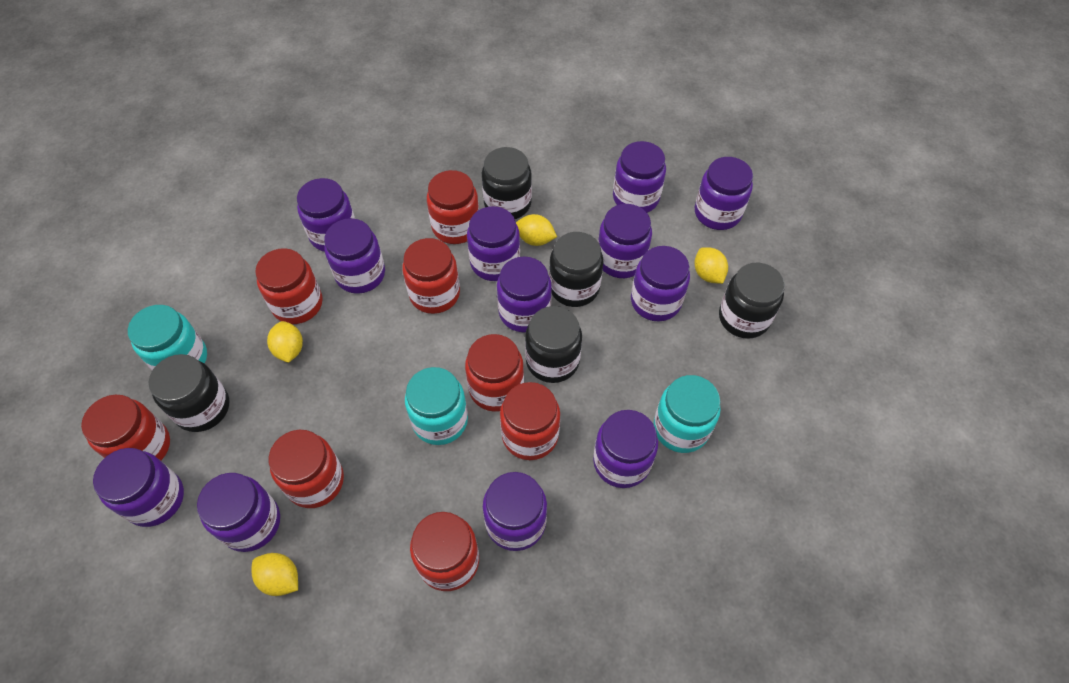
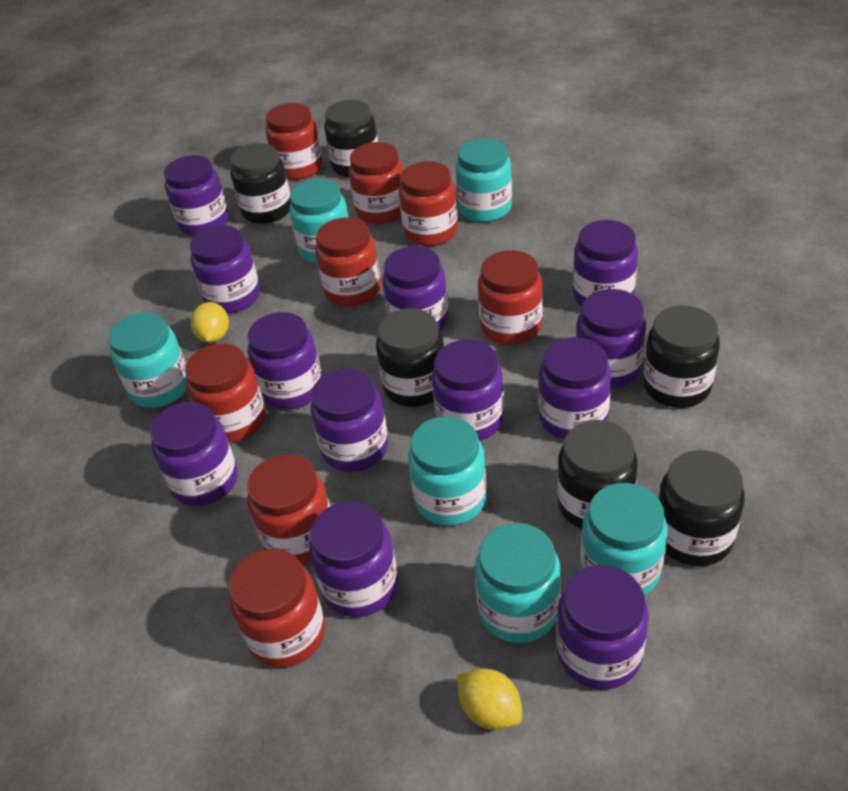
black jar: [149,354,229,432] [482,147,532,219] [525,306,582,383] [549,232,603,307] [719,263,785,339] = 5 -> [230,143,291,224] [324,100,378,177] [376,308,444,407] [557,420,638,529] [643,306,720,408] [658,450,745,566] = 6
turquoise jar: [128,305,207,370] [405,367,468,445] [654,375,721,453] = 3 -> [108,312,187,408] [290,179,349,264] [408,416,487,526] [456,139,512,222] [475,523,561,643] [580,483,668,596] = 6
yellow lemon: [251,553,298,596] [267,321,303,363] [516,214,557,246] [694,247,728,284] = 4 -> [191,302,229,343] [457,668,523,730] = 2

